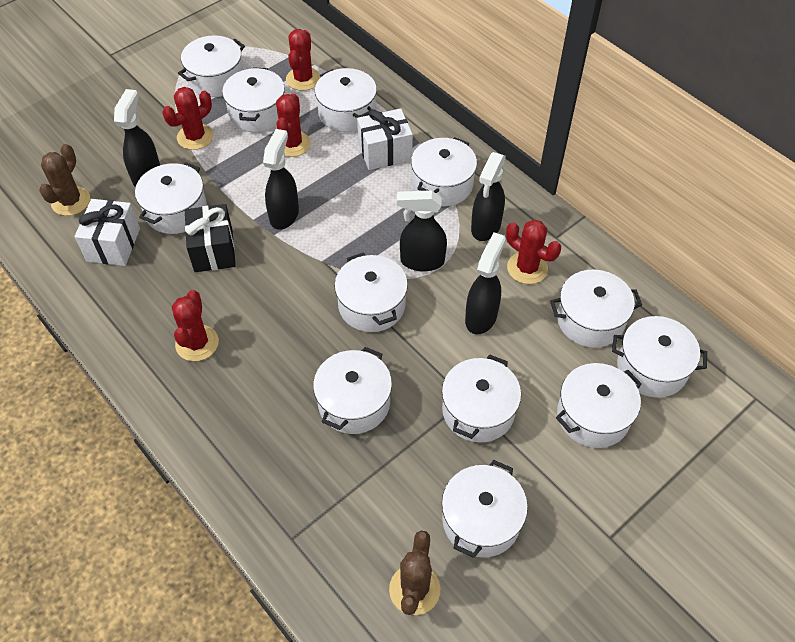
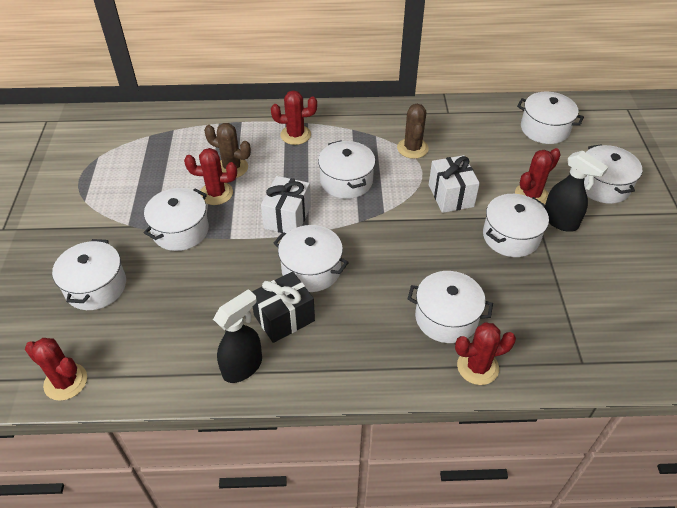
black spray bottle: [114,89,160,187] [263,129,299,230] [397,190,447,272] [465,232,506,334] [471,152,506,241] = 5 -> [213,289,262,383] [545,151,608,232] = 2
white pot: [135,162,207,234] [178,35,245,97] [222,67,285,132] [313,347,392,434] [315,68,377,132] [334,252,408,332] [411,137,477,206] [442,354,521,442] [442,460,528,558] [550,269,642,348] [556,363,642,448] [612,316,707,398] = 12 -> [52,239,126,310] [144,188,209,251] [274,225,349,292] [318,140,376,199] [408,271,493,343] [483,194,549,257] [517,92,584,144] [584,144,642,204] = 8

